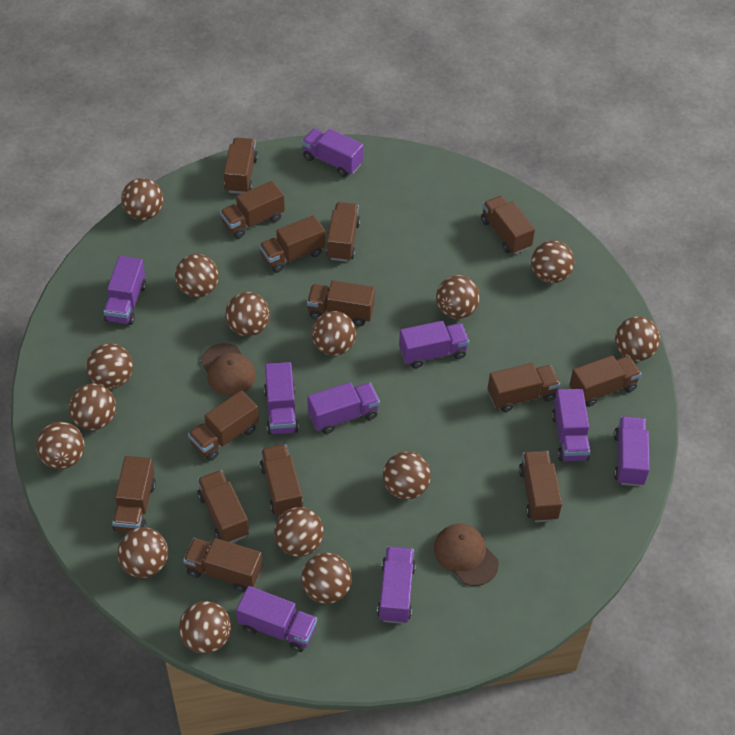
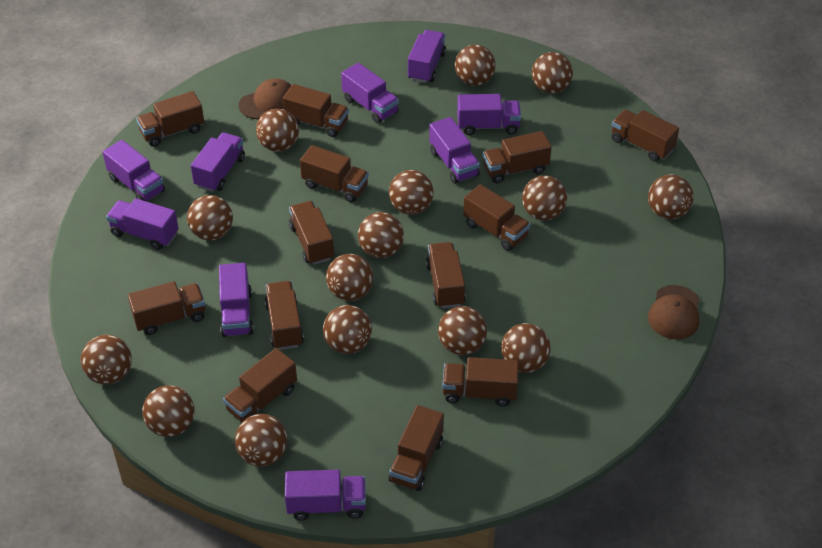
brown truck: [112,456,156,532] [183,538,262,592] [188,390,259,461] [197,470,249,543] [220,181,285,239] [224,137,258,194] [259,215,325,273] [260,444,303,516] [307,280,375,326] [326,202,360,262] [481,196,535,254] [488,363,560,412] [519,451,562,522] [569,355,642,407] = 14 -> [128,281,205,335] [136,91,204,147] [223,348,297,422] [265,281,304,350] [283,84,349,137] [289,201,334,265] [300,145,369,203] [389,405,444,491] [426,242,465,308] [442,357,519,407] [463,184,531,251] [483,131,552,183] [612,110,679,162] = 13

